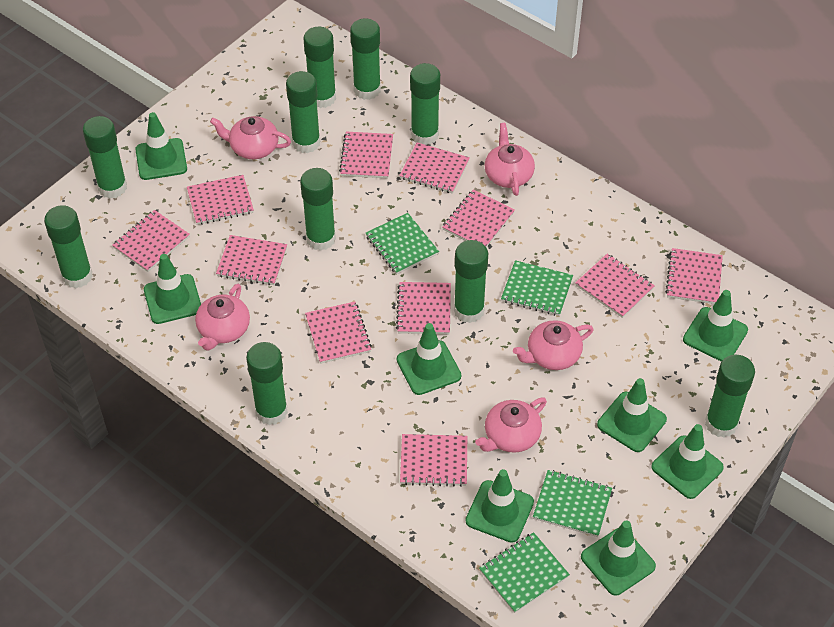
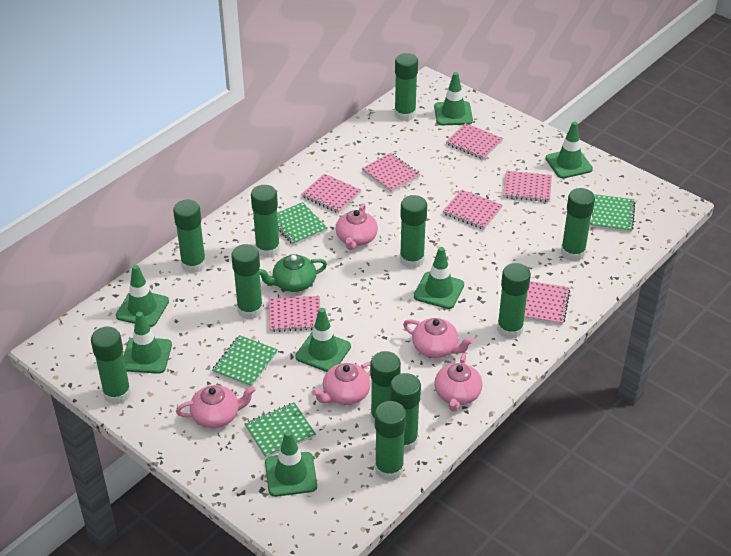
green glue stick: [44,205,93,289] [83,116,127,199] [246,342,288,425] [286,71,320,153] [300,168,336,251] [303,27,336,108] [350,18,381,100] [410,63,440,145] [454,240,488,323] [705,355,755,438] = 10 -> [91,327,131,404] [173,200,206,273] [231,244,263,319] [251,185,280,258] [370,351,401,426] [375,401,406,481] [390,373,421,452] [394,53,418,121] [400,195,427,269] [497,263,531,339] [561,188,595,261] = 11
green teapot: none = 0 -> [259,254,327,292] = 1
green traffic cone: [135,112,187,180] [144,254,201,324] [397,323,461,395] [466,469,534,543] [581,521,656,596] [597,378,667,452] [651,424,724,499] [683,290,748,362] = 8 -> [116,265,169,327] [124,312,172,374] [265,430,317,497] [295,308,351,372] [414,247,464,309] [434,72,473,125] [546,121,593,178] = 7
pink notebook: [112,210,190,272] [187,175,254,225] [216,235,287,286] [305,302,372,364] [339,131,393,179] [396,282,451,334] [399,142,470,194] [400,434,467,487] [442,190,515,247] [575,254,655,318] [665,248,723,304] = 11 -> [269,296,320,332] [302,174,362,213] [362,153,421,193] [443,189,503,230] [446,123,503,160] [503,171,552,202] [524,281,570,325] = 7

